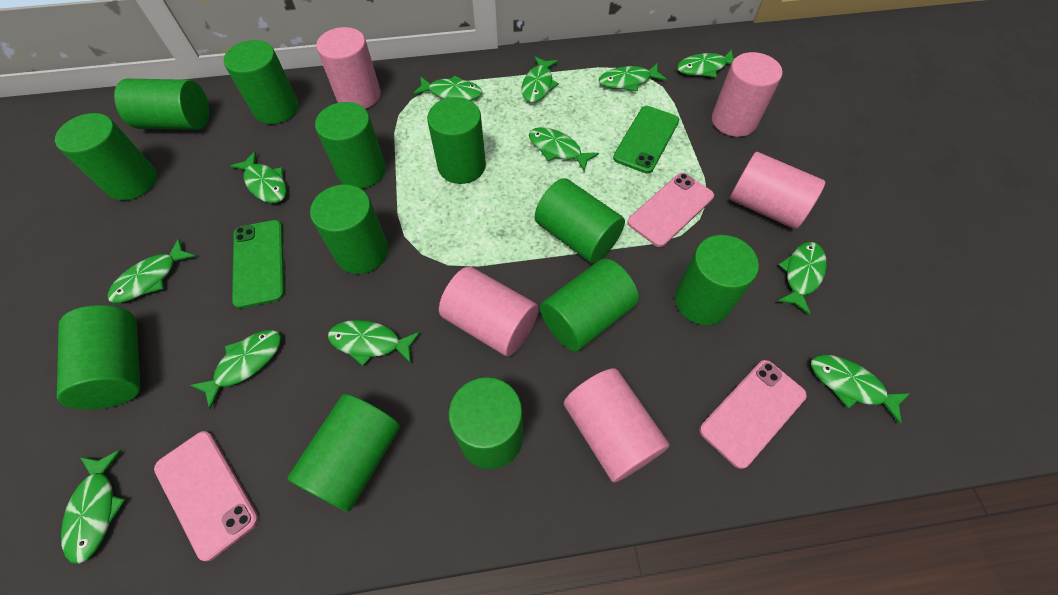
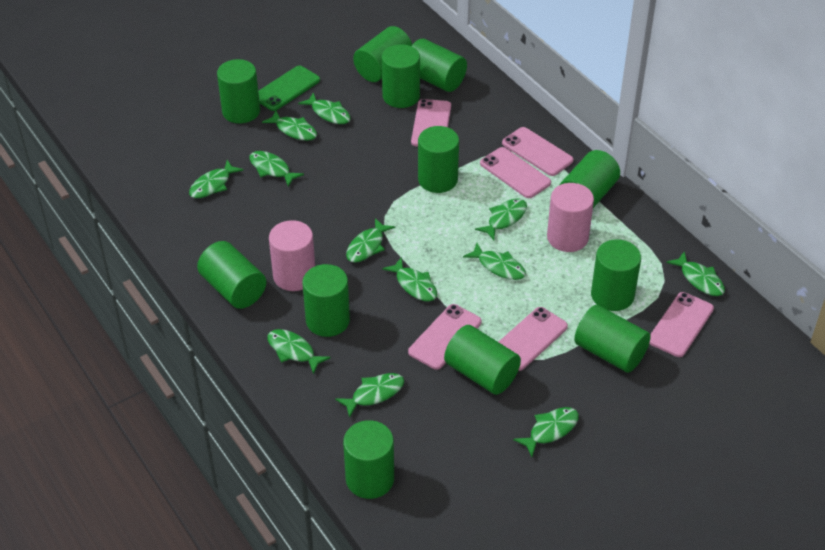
green phone: [232,220,285,309] [613,106,679,174] = 2 -> [258,65,320,111] = 1
pink cylinder: [316,27,381,109] [439,267,539,356] [564,368,669,483] [712,52,782,137] [730,152,825,229] = 5 -> [269,220,315,291] [547,183,594,252] = 2
pink phone: [154,431,259,561] [627,173,714,247] [699,360,807,469] = 3 -> [408,304,481,370] [411,99,451,147] [480,147,551,198] [499,307,568,371] [502,127,573,176] [649,292,714,357] = 6

